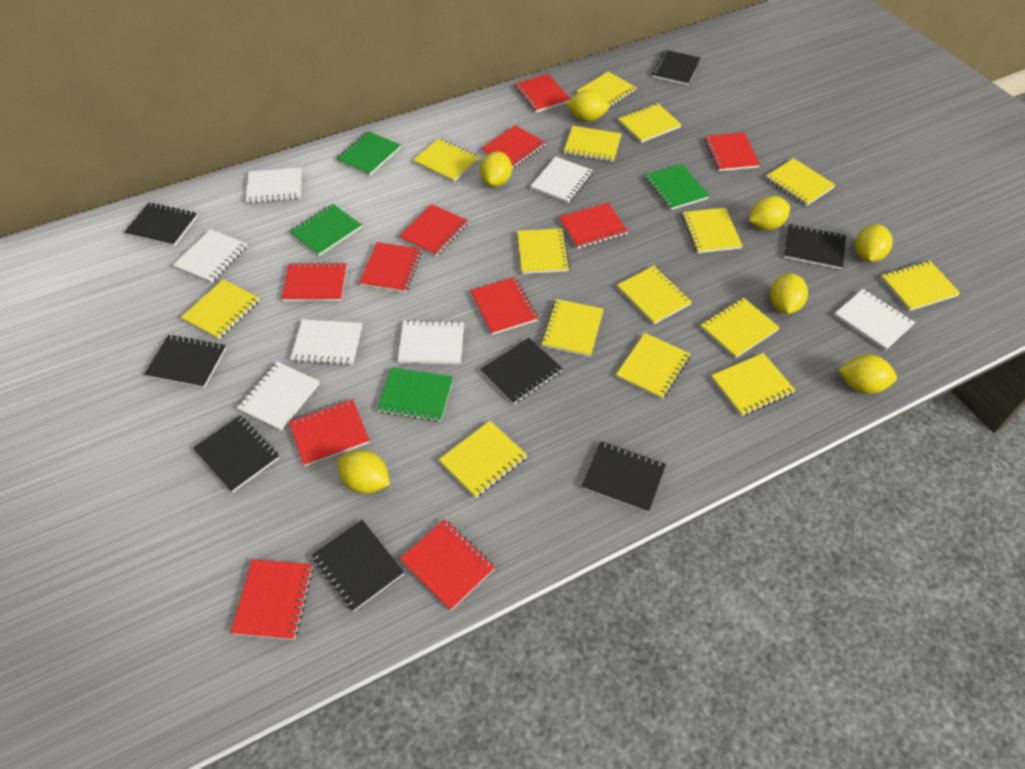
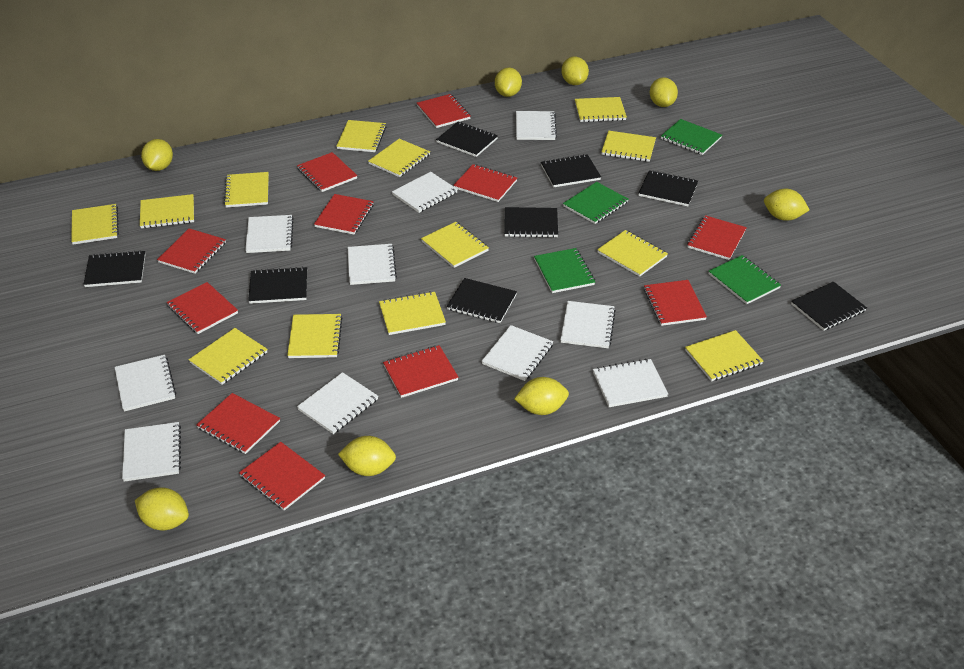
white notebook: [173,229,247,283] [237,362,320,431] [246,167,302,203] [290,319,362,365] [398,320,464,364] [530,156,593,203] [834,289,915,351] = 7 -> [115,355,176,412] [122,422,181,482] [245,215,294,253] [297,372,378,434] [348,244,397,285] [392,172,458,213] [482,325,553,381] [516,111,557,140] [560,301,616,348] [593,359,668,407] = 10
yellow lemon: [337,450,390,494] [480,152,512,187] [566,90,609,122] [749,196,790,230] [770,273,808,314] [839,355,897,394] [855,224,893,262] = 7 -> [135,487,189,531] [141,139,173,171] [338,436,396,476] [495,68,522,97] [514,377,569,415] [561,57,589,85] [650,77,678,107] [764,189,809,221] = 8
yellow notebook: [181,279,260,339] [413,138,479,182] [439,421,527,498] [517,228,570,274] [541,299,604,357] [564,126,622,162] [576,72,637,109] [616,333,691,399] [617,266,692,325] [618,103,682,143] [682,208,743,253] [700,297,780,359] [711,353,795,416] [766,158,835,206] [881,261,960,311] = 15 -> [71,204,119,245] [140,194,194,228] [189,328,268,385] [224,172,269,207] [287,314,342,358] [337,120,386,152] [368,139,430,177] [379,291,446,335] [421,222,489,268] [575,97,627,122] [597,230,668,277] [601,131,656,162] [685,330,763,381] = 13

